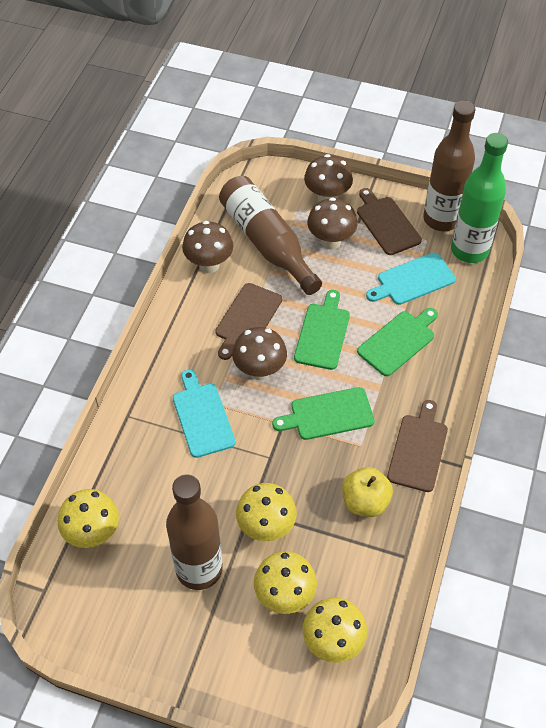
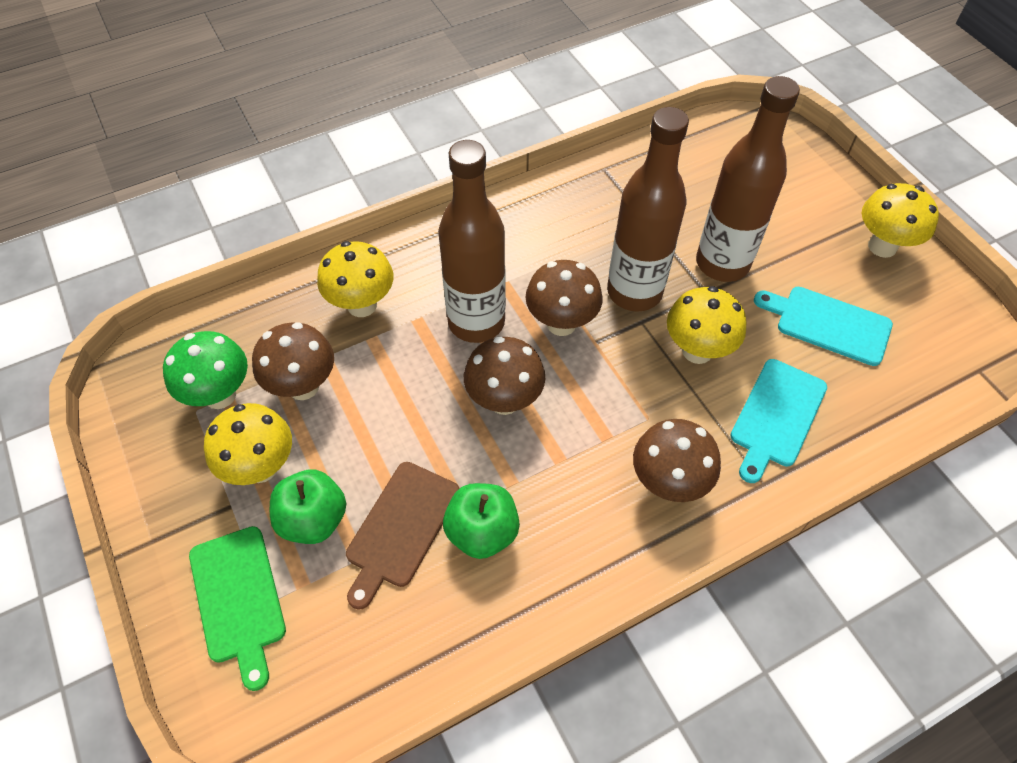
brown cutting board: [215,283,282,360] [357,188,422,255] [387,400,448,492] = 3 -> [346,462,459,610] = 1
green apple: none = 0 -> [270,469,346,544] [443,483,520,559] = 2
green bottle: [451,133,508,263] = 1 -> none = 0
green cutting board: [272,387,375,440] [294,290,350,370] [357,308,438,376] = 3 -> [189,526,286,691] = 1
green mushroom: none = 0 -> [163,331,248,409] = 1
yellow apple: [342,467,393,517] = 1 -> none = 0

